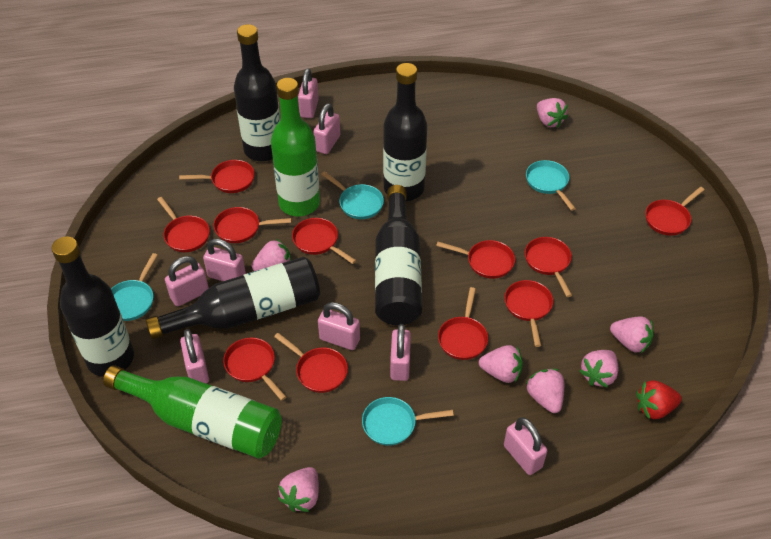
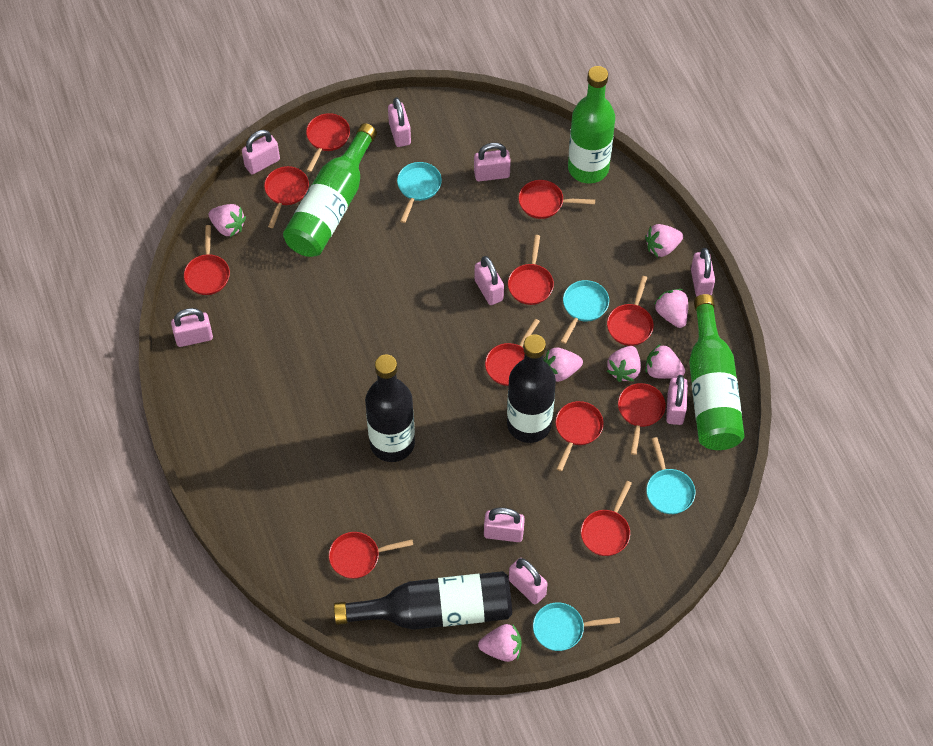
black bottle: [51,236,134,377] [146,257,320,339] [234,24,280,161] [375,185,422,326] [383,63,427,201] = 5 -> [334,571,512,630] [365,354,415,462] [507,334,556,443] = 3
green bottle: [103,365,282,459] [271,78,320,216] = 2 -> [283,123,377,257] [568,66,615,183] [689,294,745,450] = 3
pink padlock: [165,256,209,306] [180,329,209,384] [203,239,246,281] [298,68,319,118] [313,103,340,154] [318,302,360,350] [390,324,411,381] [504,417,547,475] = 8 -> [171,308,213,347] [242,130,280,174] [388,97,411,147] [474,143,511,181] [475,256,504,305] [484,508,525,542] [509,558,548,604] [666,375,688,425] [691,248,715,296] = 9
red strawberry: [636,380,682,420] = 1 -> none = 0

